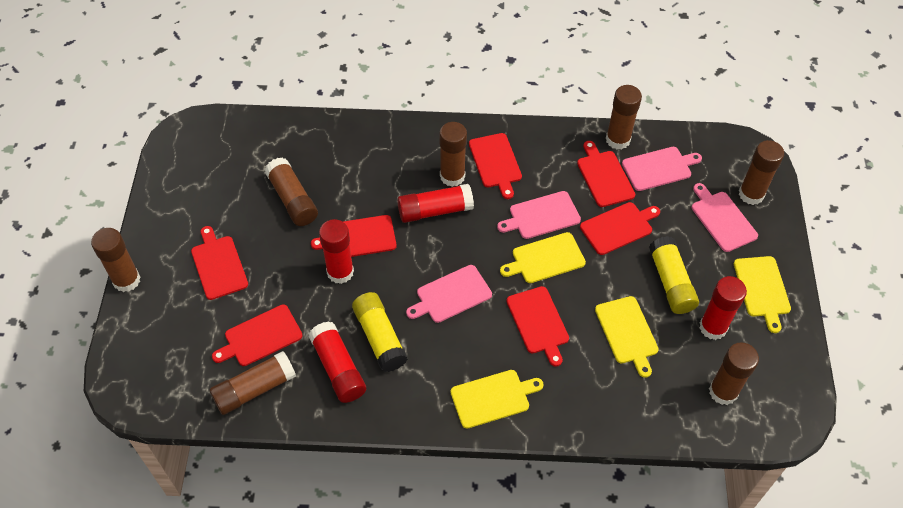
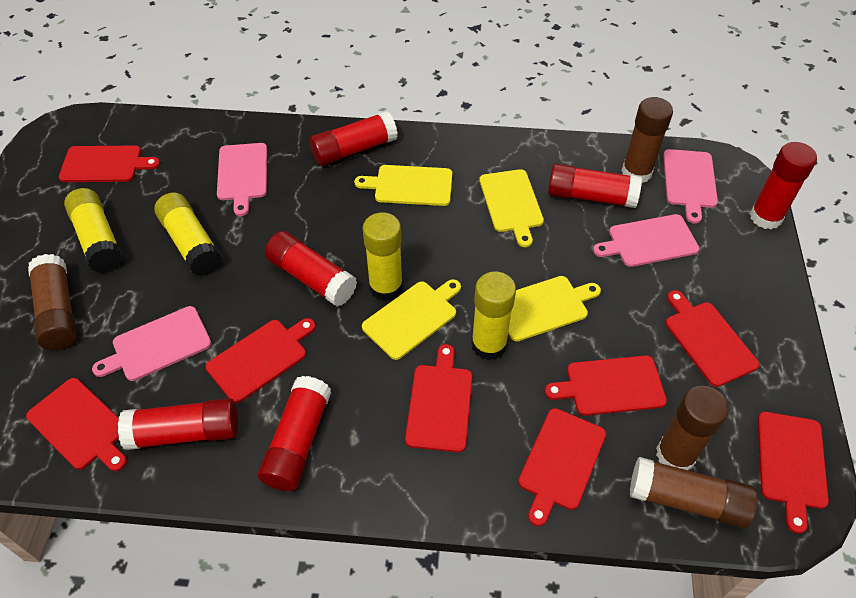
brown glue stick: [91,228,140,292] [209,351,296,415] [264,158,318,226] [439,122,467,187] [606,85,642,149] [709,342,759,405] [739,140,784,205] = 7 -> [28,254,77,350] [621,97,673,183] [630,457,758,528] [656,386,729,470] = 4
red cutting board: [191,226,248,300] [212,304,303,366] [311,215,396,257] [469,133,522,199] [506,286,569,367] [577,141,635,207] [580,202,660,255] = 7 -> [26,378,127,471] [59,146,160,182] [206,318,316,403] [405,344,473,452] [518,408,606,526] [545,355,667,416] [665,290,759,387] [758,412,829,534] = 8
red glue stick: [309,321,366,403] [319,219,354,284] [397,184,474,223] [699,276,747,340] = 4 -> [118,398,238,450] [258,376,331,491] [265,231,357,307] [310,111,398,166] [548,164,642,208] [750,142,817,229] = 6
yellow glue stick: [352,292,408,372] [649,236,699,314] = 2 -> [64,188,123,273] [154,193,222,276] [362,212,403,301] [471,272,516,360] = 4

